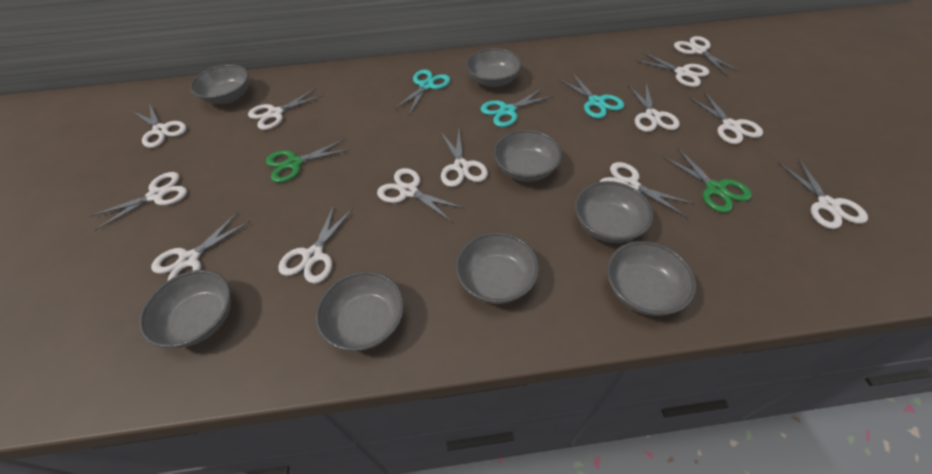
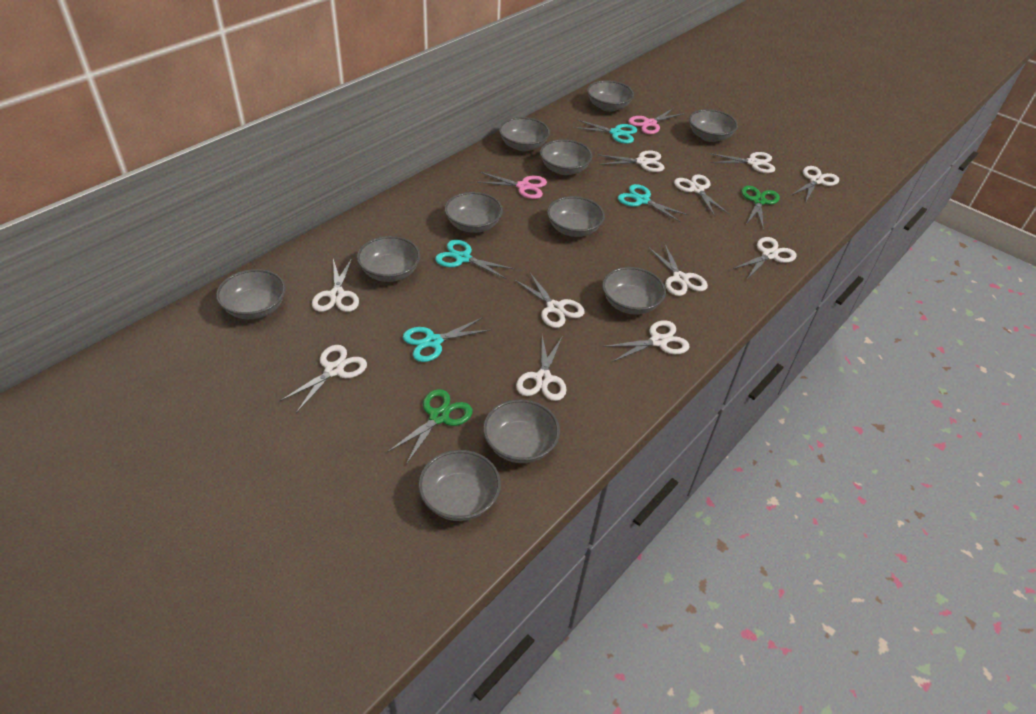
grey bowl: [139,270,231,348] [190,64,249,104] [315,271,404,351] [456,232,539,304] [466,48,522,87] [493,130,562,182] [575,181,653,243] [607,241,696,316] = 8 -> [216,269,286,319] [357,236,421,282] [418,450,501,521] [445,192,503,233] [483,399,560,463] [499,117,550,152] [540,139,593,175] [547,196,605,237] [587,80,634,112] [602,267,666,315] [689,109,738,142] = 11
pink scissors: none = 0 -> [477,172,547,199] [628,108,685,134] = 2
turquoise scissors: [393,70,450,115] [480,88,554,127] [558,73,624,119] = 3 -> [403,317,491,362] [435,240,515,279] [573,119,637,144] [618,184,688,223] = 4
white scissors: [90,172,187,231] [134,103,187,148] [151,212,251,281] [248,88,324,130] [278,204,354,284] [377,168,464,222] [441,131,488,187] [599,162,695,217] [628,84,680,132] [634,52,710,87] [674,36,740,75] [689,91,763,144] [779,158,868,229] = 13 -> [279,345,367,413] [312,258,359,312] [514,272,584,328] [516,335,567,401] [599,151,664,172] [603,320,690,362] [648,244,708,296] [674,174,729,216] [709,152,775,173] [733,237,797,279] [790,166,839,203] = 11

